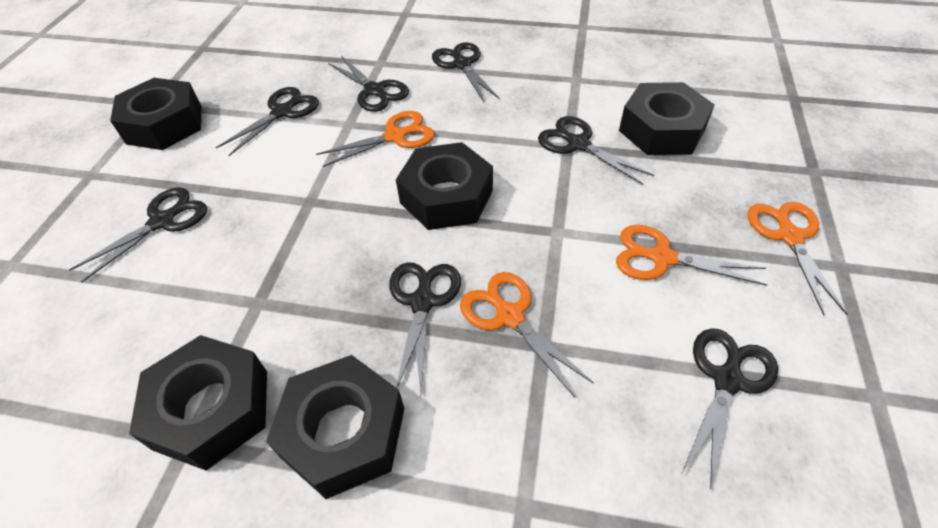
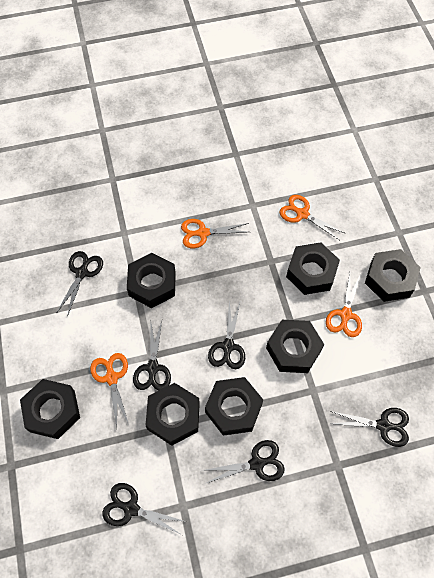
black nut: [110,78,201,150] [129,335,267,471] [266,355,404,499] [396,142,493,230] [619,82,715,155] = 5 -> [20,379,80,439] [127,253,176,308] [145,383,200,446] [205,377,263,436] [266,320,324,373] [286,242,340,295] [365,249,421,302] = 7
black scissors: [69,187,207,283] [216,87,319,156] [328,56,409,112] [389,262,461,394] [432,42,500,102] [538,116,654,185] [682,328,778,490] = 7 -> [57,251,103,317] [102,483,187,535] [133,321,171,390] [201,440,285,483] [208,300,245,369] [330,408,409,447] = 6

